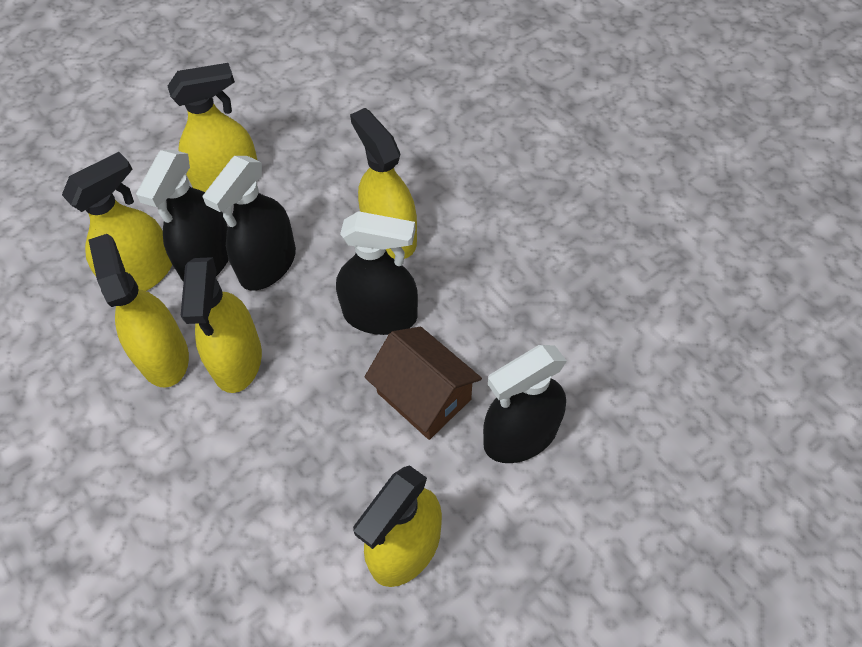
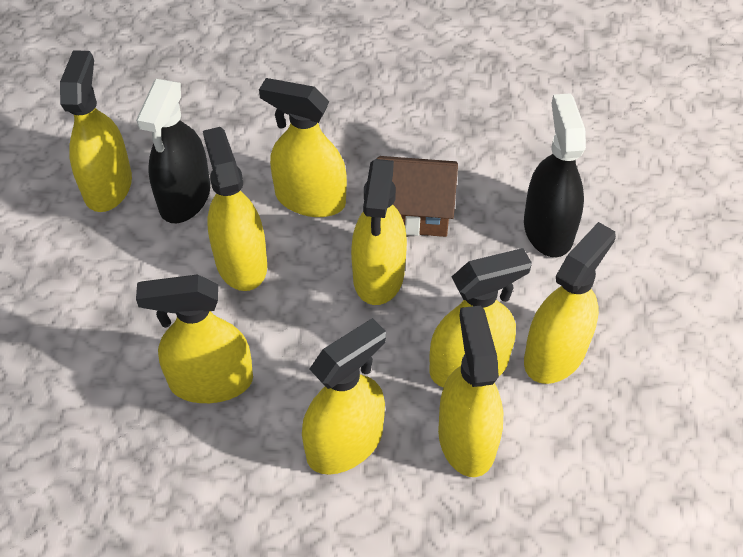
black spray bottle: [136,150,229,282] [203,156,296,291] [336,211,418,335] [483,345,567,463] = 4 -> [136,79,210,223] [524,93,586,257] = 2
yellow spray bottle: [62,152,172,291] [89,234,189,388] [168,63,257,192] [181,257,262,393] [350,108,417,259] [353,465,442,587] = 6 -> [60,50,132,212] [136,274,253,403] [203,127,267,291] [259,78,347,217] [302,318,386,475] [351,159,407,305] [429,248,532,387] [438,306,503,477] [524,222,616,384] = 9

